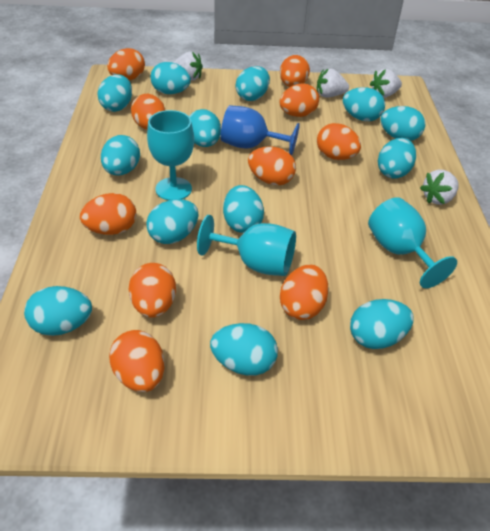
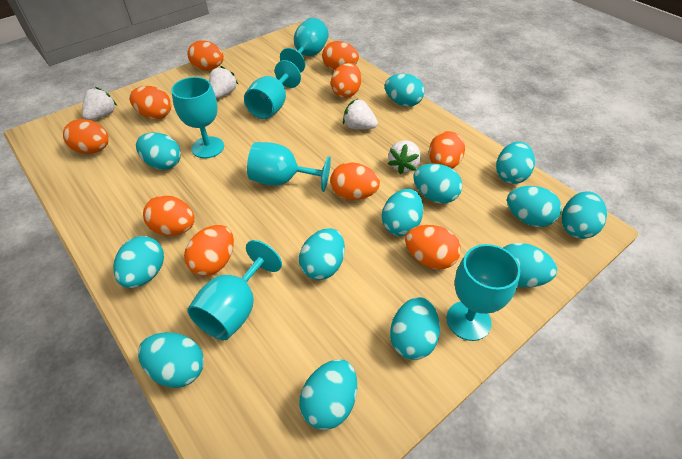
blue goblet: [221,105,300,156] = 1 -> none = 0
turquoise goblet: [147,110,194,200] [197,215,296,276] [368,197,457,288] = 3 -> [171,77,224,158] [187,240,282,340] [244,60,301,119] [247,142,331,192] [280,18,329,73] [447,244,520,341] = 6

